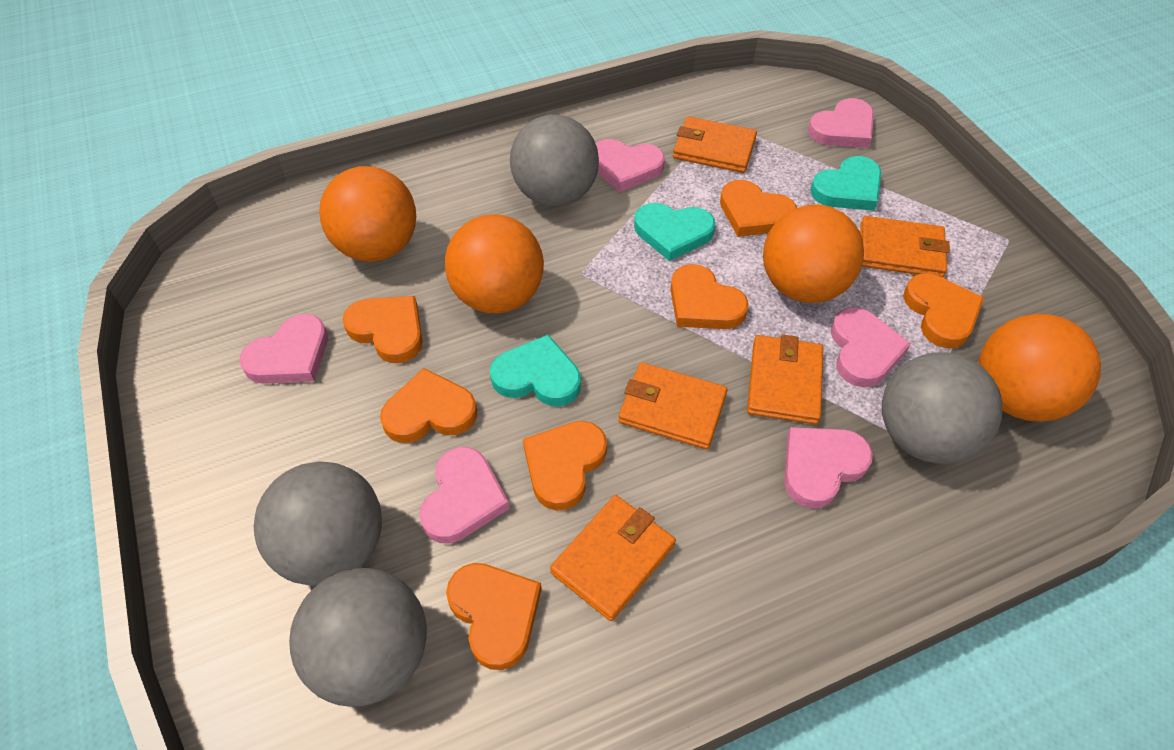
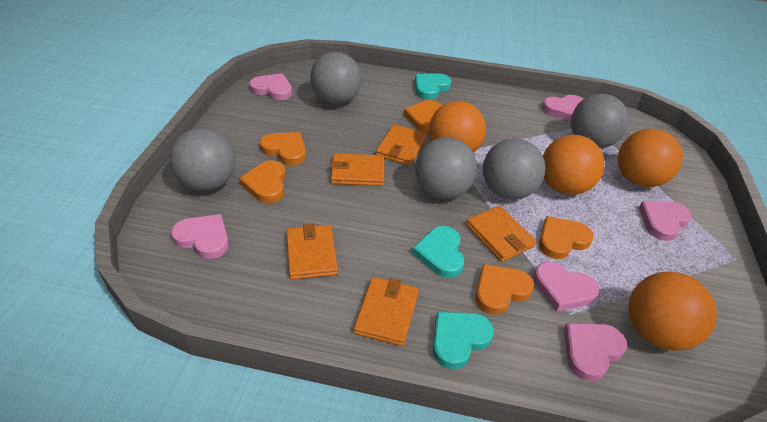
grey ball: [254,461,382,586] [289,568,427,707] [510,115,599,207] [882,352,1002,464] = 4 -> [169,128,236,191] [310,52,362,105] [415,137,477,199] [483,138,545,200] [571,94,629,148] = 5
orange heart: [343,296,423,363] [380,368,477,443] [446,563,542,670] [523,421,607,511] [670,264,748,329] [720,180,797,237] [903,273,984,348] = 7 -> [239,160,286,203] [260,132,306,165] [404,100,442,133] [475,264,534,315] [539,216,594,259] = 5

